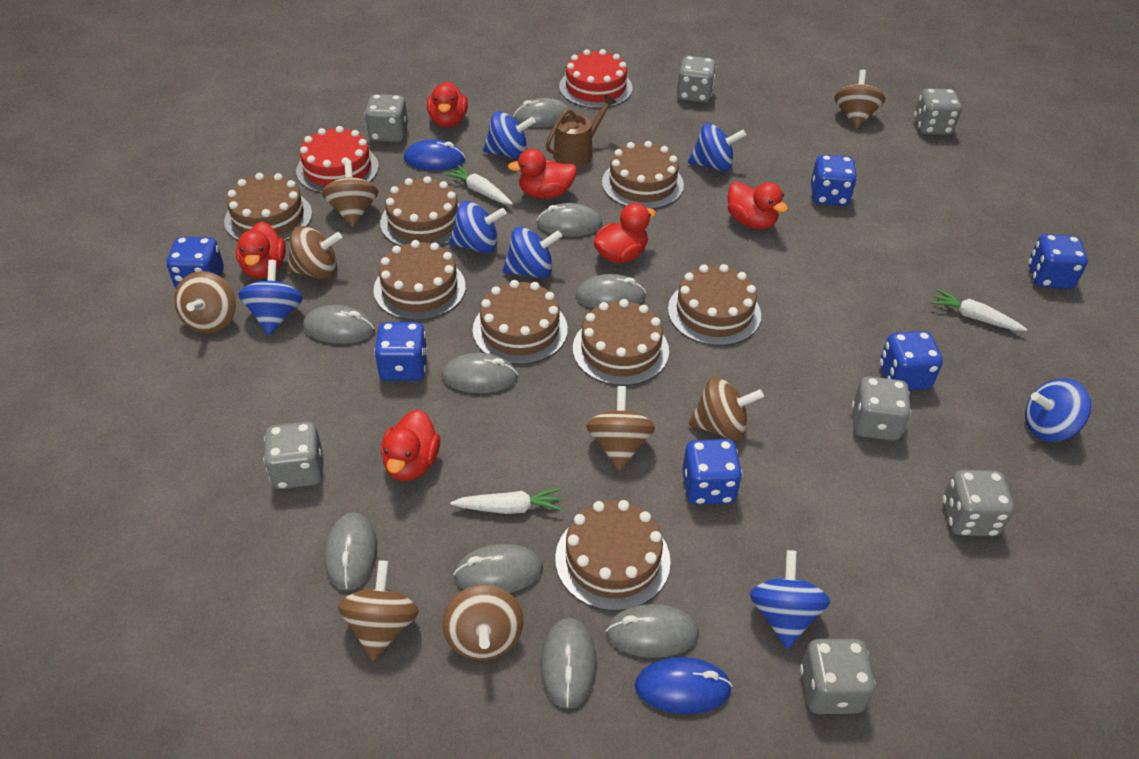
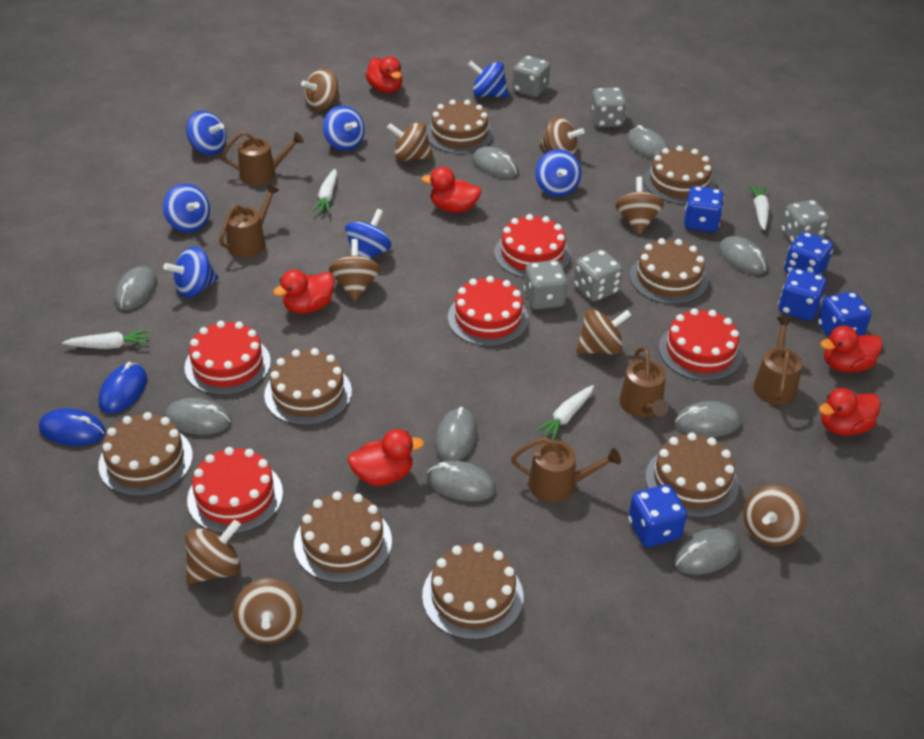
blue dice: [166,237,224,288] [374,322,428,381] [682,439,743,505] [811,155,857,206] [880,331,943,390] [1028,234,1088,289] = 6 -> [628,484,687,547] [684,186,724,232] [778,268,826,321] [784,232,833,275] [817,292,871,338] = 5
brown spinning top: [174,271,236,333] [287,226,342,279] [322,160,379,227] [338,560,419,661] [442,585,523,660] [586,386,655,471] [689,377,764,440] [835,69,886,129] = 8 -> [185,520,241,584] [233,578,302,644] [301,68,340,111] [329,239,381,301] [387,122,433,161] [540,116,585,155] [576,309,631,355] [615,177,664,235] [743,484,807,547] = 9
brown watering can: [546,94,617,167] = 1 -> [219,184,279,258] [222,131,304,185] [511,437,621,502] [619,347,669,418] [753,317,803,405] = 5
grey dice: [263,422,323,489] [364,94,408,142] [677,56,716,103] [800,639,876,714] [852,376,911,441] [914,88,962,135] [942,470,1014,536] = 7 -> [512,56,550,97] [524,260,568,310] [574,249,622,302] [590,87,627,127] [781,200,830,243] = 5
red cake: [296,126,379,193] [559,49,633,108] = 2 -> [184,321,271,395] [187,447,283,534] [448,276,529,346] [494,214,571,278] [659,308,743,381] = 5
white carrot: [445,165,513,205] [450,488,563,514] [931,289,1027,331] = 3 -> [62,330,149,349] [312,169,337,213] [535,385,594,440] [748,185,769,230] = 4

